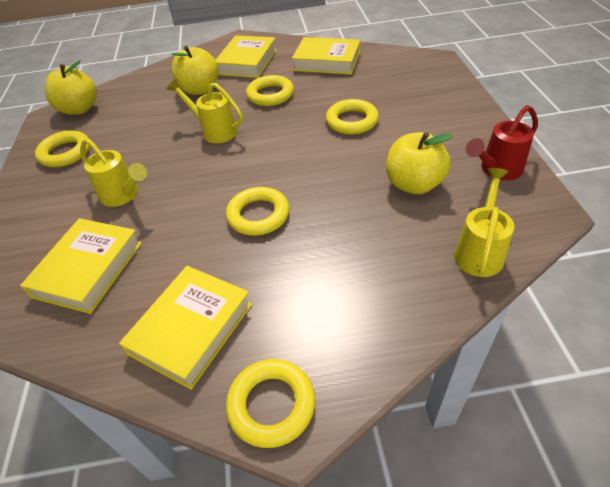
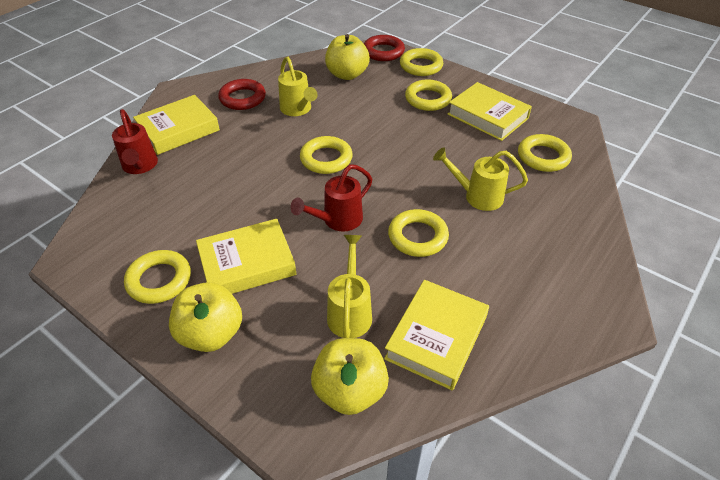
red ring: none = 0 -> [218,79,266,110] [364,35,405,61] = 2
red watering can: [466,105,538,180] = 1 -> [112,109,158,174] [291,164,372,231] = 2
yellow ring: [35,130,90,167] [226,187,289,236] [226,359,315,448] [246,75,294,106] [326,99,379,134] = 5 -> [124,250,191,304] [300,136,353,174] [388,209,449,257] [400,48,443,76] [405,79,452,111] [518,134,572,172] = 6

